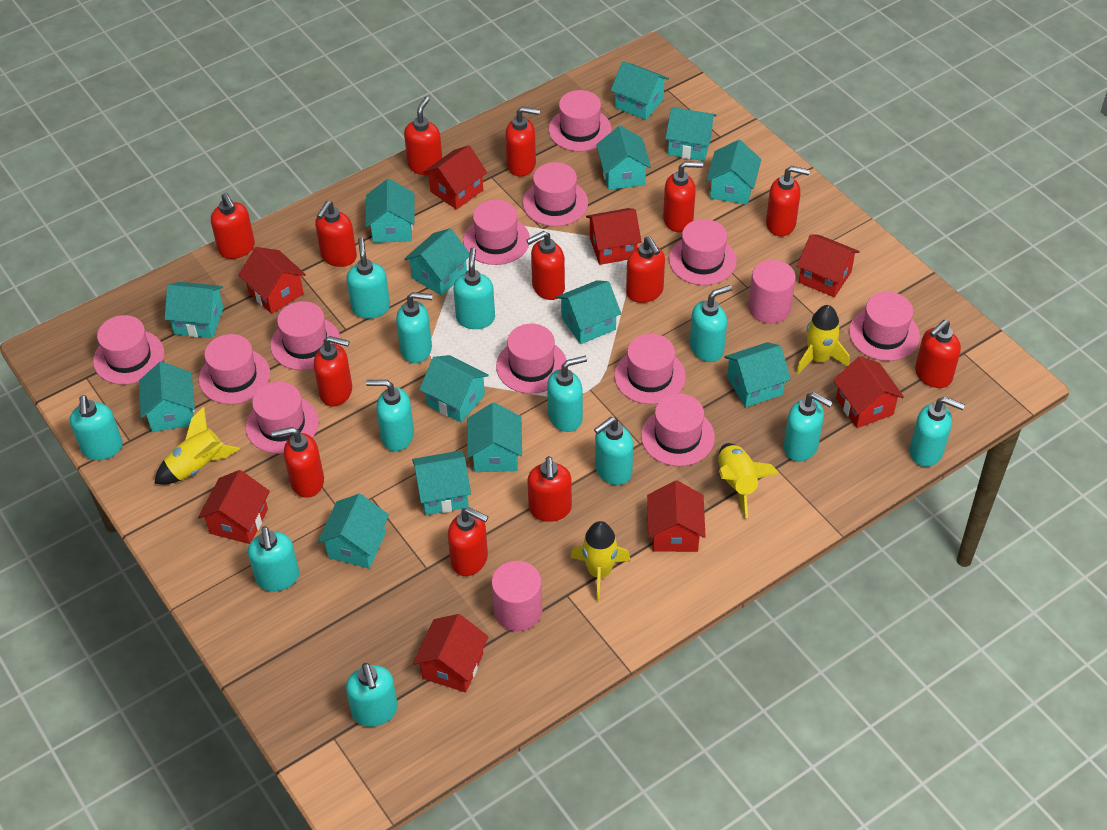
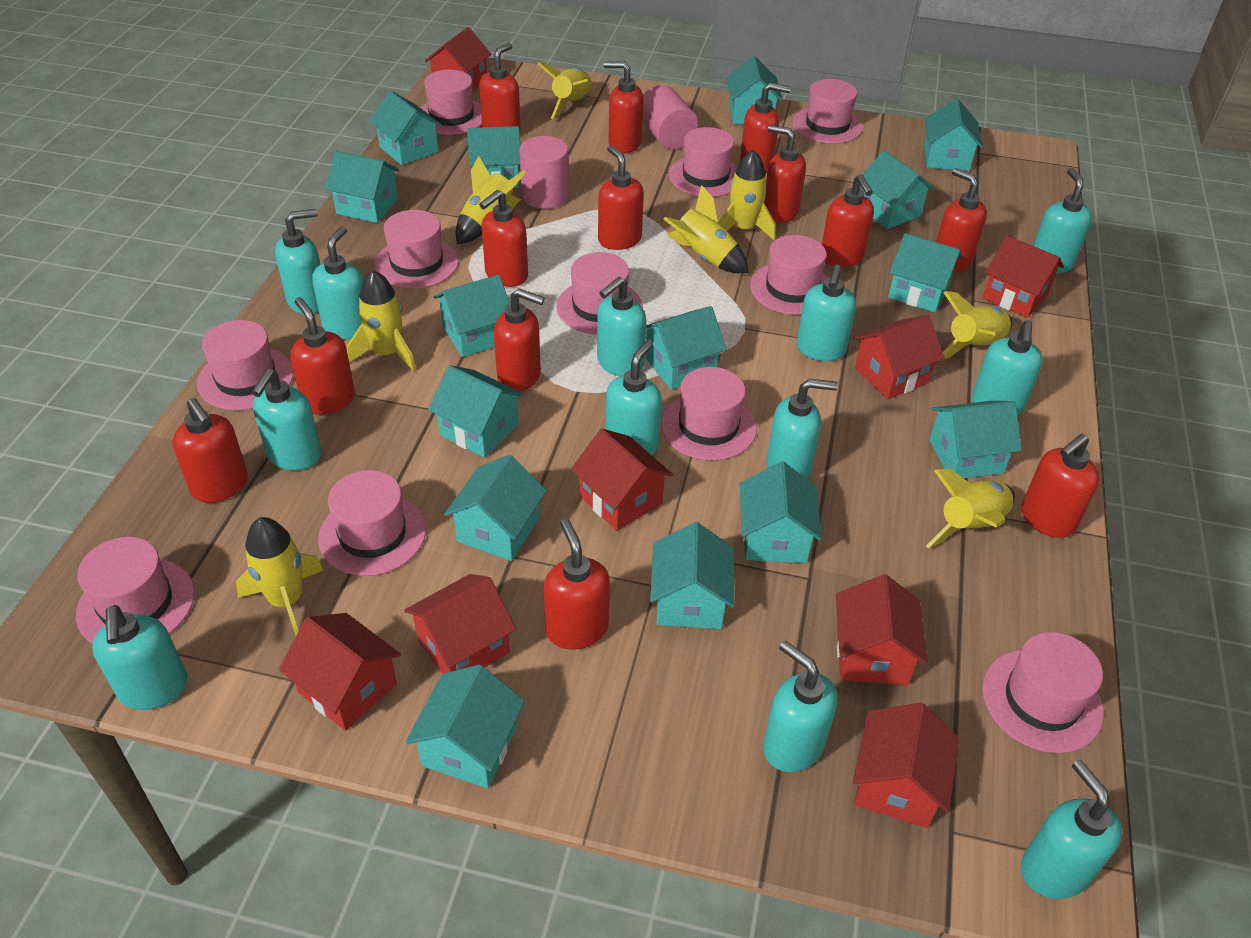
pink hat: [93,315,164,385] [199,334,270,404] [246,382,319,454] [270,301,341,370] [463,200,530,265] [496,324,566,394] [523,162,588,226] [548,90,612,152] [614,334,686,404] [641,393,715,466] [669,219,737,285] [849,292,920,361] = 12 -> [76,537,195,644] [197,320,294,411] [318,470,426,576] [375,210,459,289] [420,70,482,135] [556,252,643,335] [661,367,757,461] [669,127,738,197] [750,235,828,315] [793,79,863,144] [982,632,1103,753] = 11
turquoise house: [139,362,195,432] [165,282,224,338] [318,494,389,569] [365,179,415,243] [404,228,470,296] [412,450,471,515] [419,355,489,423] [467,403,522,472] [556,280,621,344] [596,126,651,190] [611,61,669,120] [665,107,717,161] [706,140,761,205] [724,342,791,407] = 14 -> [325,151,400,223] [370,91,442,165] [406,665,525,788] [429,365,524,458] [434,275,510,357] [444,455,547,561] [467,126,520,188] [645,306,727,390] [650,522,735,629] [726,56,783,124] [740,461,822,563] [862,151,934,229] [888,233,962,312] [924,99,983,171] [929,401,1022,478] = 15
yellow rocket: [154,407,240,485] [571,521,631,602] [718,443,779,518] [796,305,850,375] = 4 -> [236,517,324,636] [347,270,416,371] [456,156,526,244] [538,62,592,119] [664,185,748,273] [718,149,776,241] [926,469,1015,549] [940,291,1013,361] = 8

